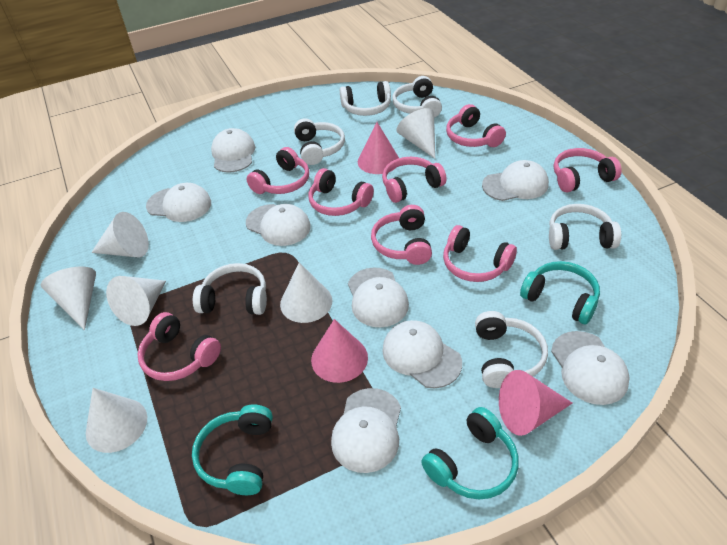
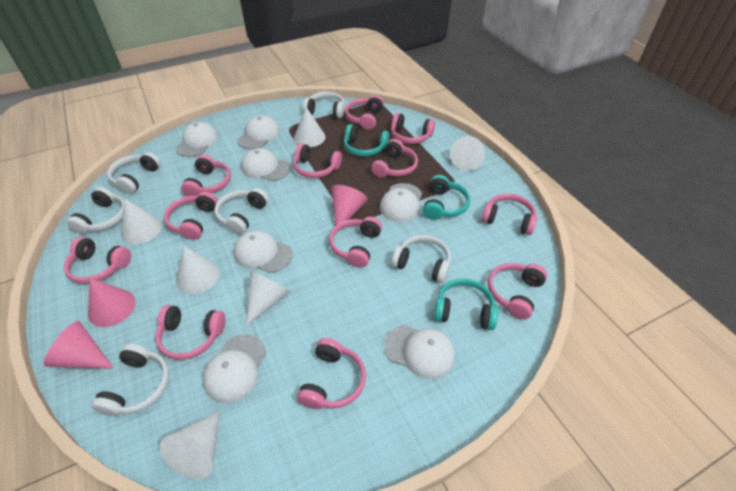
pink headphones: [137,312,221,381] [247,147,309,194] [308,168,374,216] [371,205,432,265] [382,157,447,203] [443,225,517,282] [446,104,506,147] [554,148,622,192] = 8 -> [64,237,131,284] [155,305,226,360] [164,192,218,240] [181,155,231,196] [293,143,342,178] [297,338,366,409] [329,217,382,268] [345,95,384,130] [371,139,418,178] [391,113,435,144] [482,194,537,235] [488,263,547,320] = 12
white cap: [146,183,211,222] [211,128,255,173] [246,204,311,246] [331,388,401,473] [348,267,409,327] [382,320,462,388] [482,160,549,201] [551,331,630,405] = 8 -> [176,122,218,157] [203,334,266,403] [234,230,293,273] [238,115,279,149] [241,148,291,181] [380,183,422,222] [384,325,455,379] = 7

